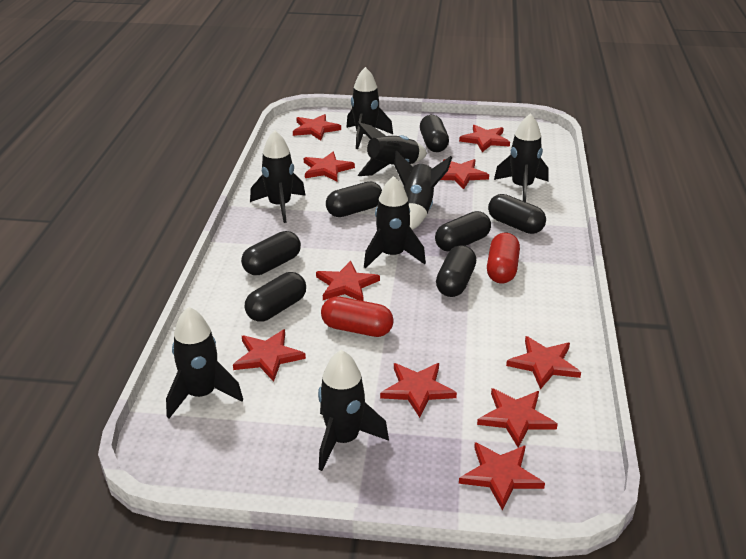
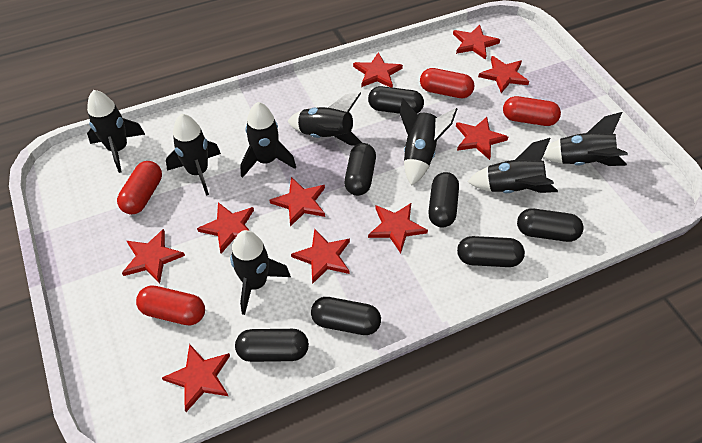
red capsule: [321,296,394,337] [487,233,520,283] = 2 -> [117,161,162,215] [136,285,205,325] [420,68,474,98] [503,96,561,126] = 4

